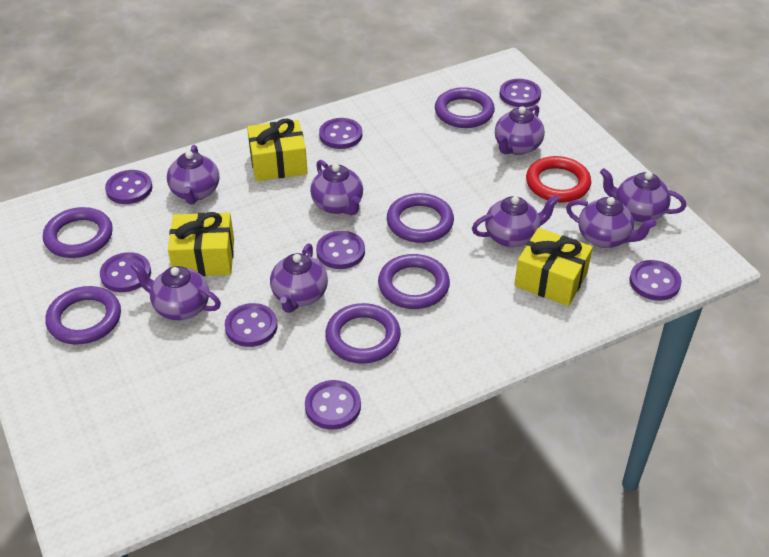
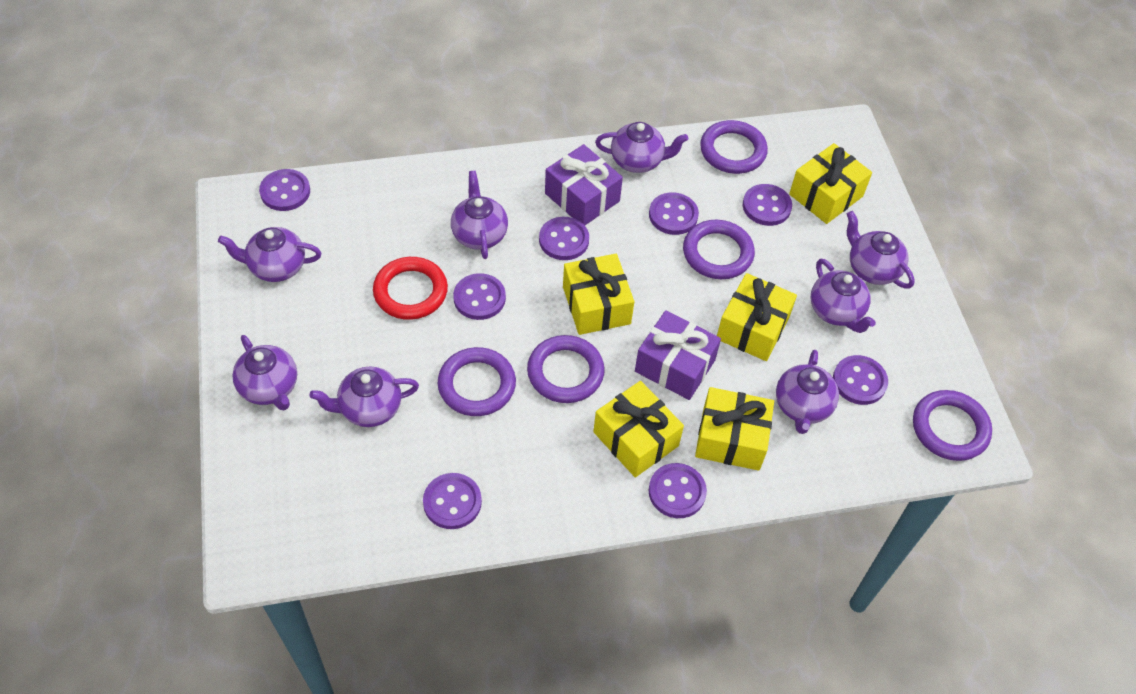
purple gift: none = 0 -> [545,144,623,225] [635,310,721,400] = 2
purple ring: [43,207,113,258] [45,286,121,345] [325,303,401,364] [378,254,450,309] [387,193,454,243] [435,87,495,128] = 6 -> [438,347,516,416] [527,335,605,403] [683,220,755,279] [700,120,768,174] [913,390,992,461] = 5
yellow gift: [168,212,234,276] [247,118,307,181] [514,228,593,306] = 3 -> [563,254,634,335] [593,381,684,478] [695,387,774,471] [717,273,797,361] [789,143,872,224] = 5

